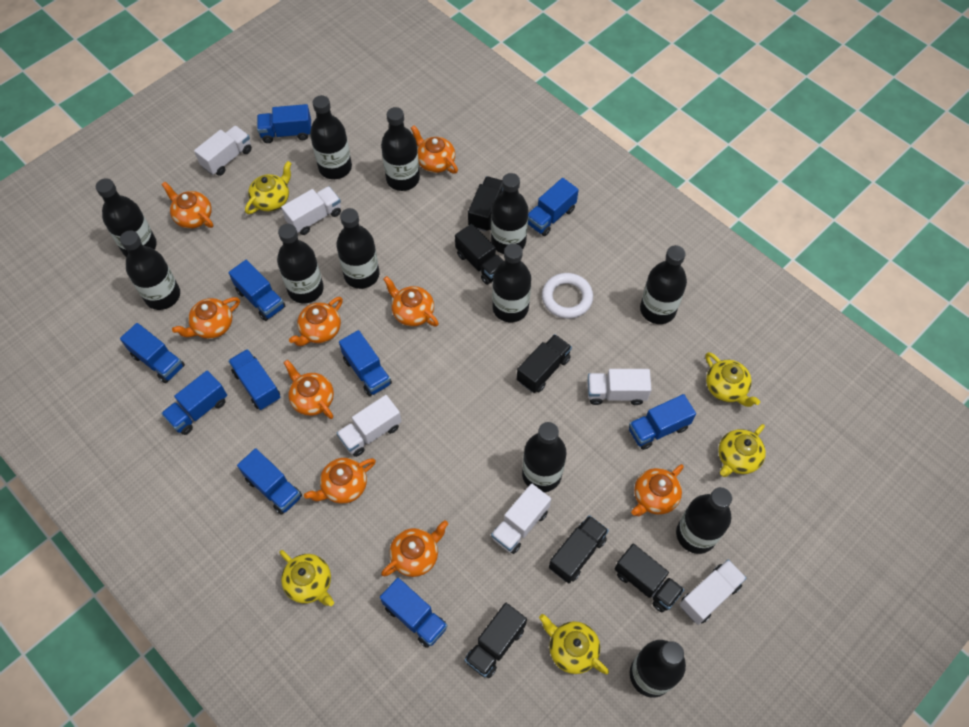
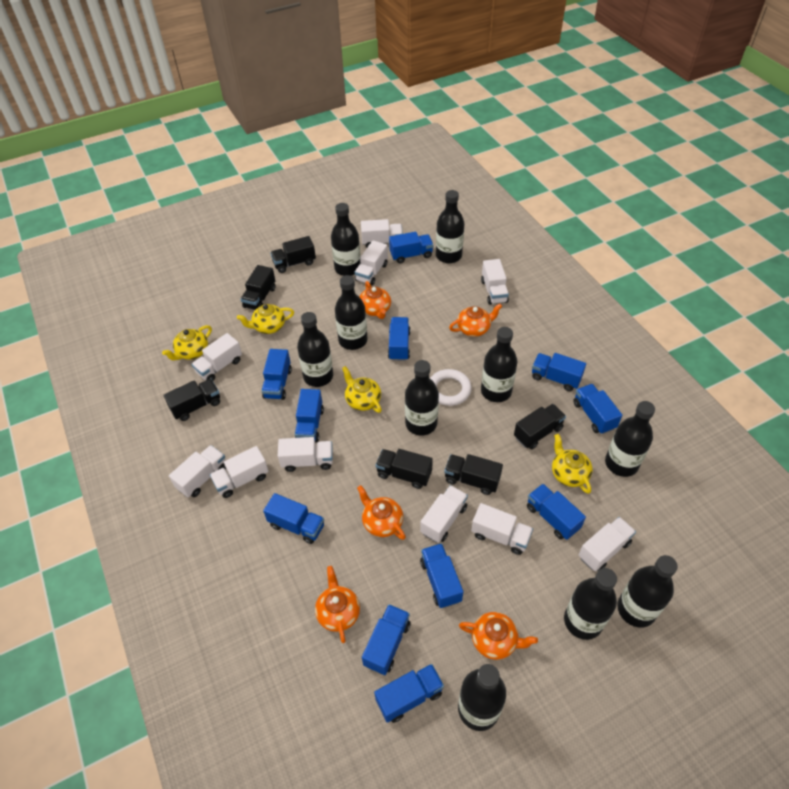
black bottle: [96,178,157,257] [120,230,180,310] [277,224,324,304] [310,95,352,179] [336,208,379,289] [381,107,420,191] [491,173,528,254] [492,243,531,322] [522,422,567,492] [630,640,686,698] [640,245,687,324] [676,487,732,554] = 12 -> [297,312,333,387] [331,203,361,276] [335,275,368,350] [405,360,439,436] [436,190,464,263] [458,664,506,731] [481,327,517,402] [564,568,617,640] [605,401,655,477] [617,555,678,628] = 10
blue truck: [120,323,185,383] [161,370,227,435] [228,260,285,321] [228,349,281,410] [237,448,302,515] [257,104,311,143] [339,330,392,396] [380,578,448,648] [528,178,579,236] [629,394,696,450] = 10 -> [261,349,292,400] [263,493,324,544] [295,389,324,442] [362,604,411,675] [374,664,444,723] [388,317,411,361] [389,232,433,263] [420,543,463,608] [527,484,586,540] [532,353,586,391] [574,384,622,434] = 11
orange teapot: [161,182,213,229] [172,297,240,339] [284,360,334,419] [289,297,343,346] [304,458,376,504] [381,520,448,577] [383,276,439,327] [411,125,458,174] [631,464,684,516] = 9 -> [315,566,360,643] [357,485,406,540] [359,281,391,319] [449,304,502,337] [459,612,538,660] = 5
white truck: [194,126,252,176] [281,186,341,235] [337,395,402,457] [491,483,551,554] [587,369,651,405] [679,559,747,625] = 6 -> [169,445,226,497] [191,333,242,381] [210,446,269,498] [278,437,333,472] [355,241,388,286] [361,219,403,247] [420,485,468,543] [471,503,533,555] [481,259,509,305] [579,517,636,571] = 10
yellow teapot: [245,161,292,214] [279,550,334,606] [539,614,609,674] [705,352,760,407] [718,424,766,477] = 5 -> [162,325,212,360] [237,304,294,334] [342,366,382,413] [552,434,593,494] = 4

